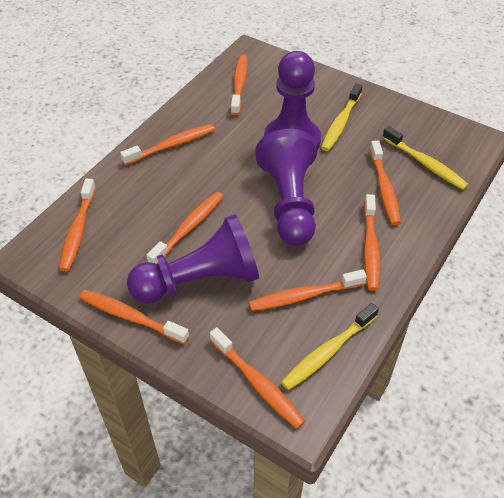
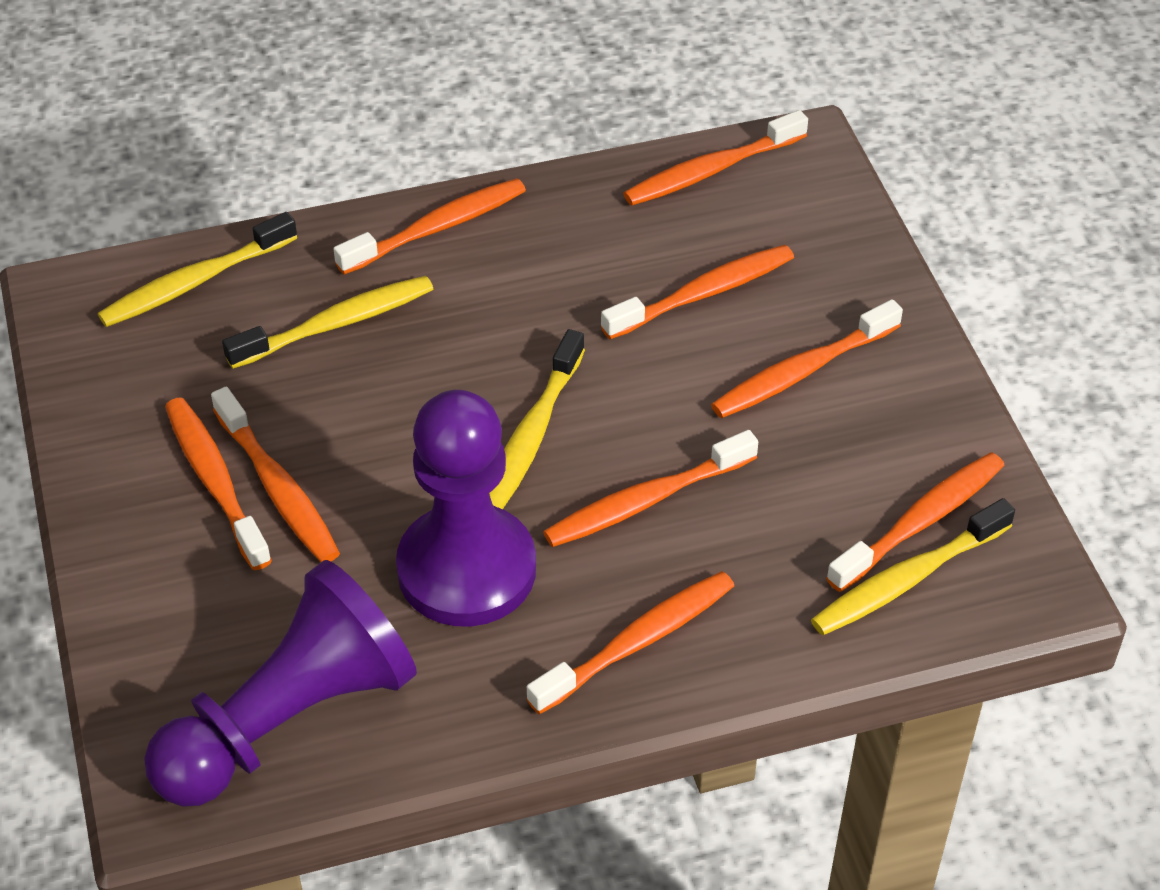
purple pawn: [127,214,259,303] [255,129,317,246] [264,51,321,151] = 3 -> [144,560,417,807] [396,390,536,627] = 2
yellow toothbrush: [281,303,379,390] [321,83,362,151] [382,126,469,190] = 3 -> [98,212,297,327] [222,276,433,369] [489,329,585,509] [811,498,1015,635] = 4

